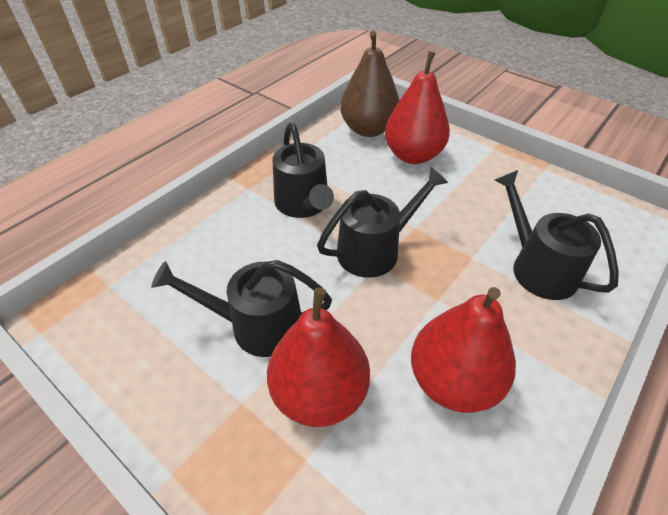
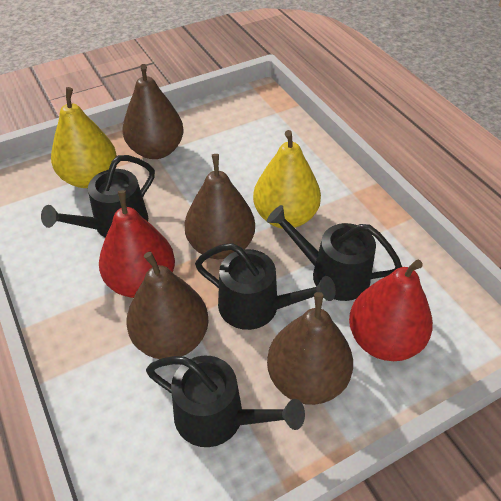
brown pear: [340,31,399,137] = 1 -> [123,64,184,159] [126,252,208,359] [184,154,255,259] [267,292,353,405] = 4
red pear: [267,287,370,427] [385,51,450,164] [411,287,516,413] = 3 -> [99,190,175,298] [349,260,433,361] = 2
yellow pear: none = 0 -> [51,87,117,188] [253,130,321,229] = 2

